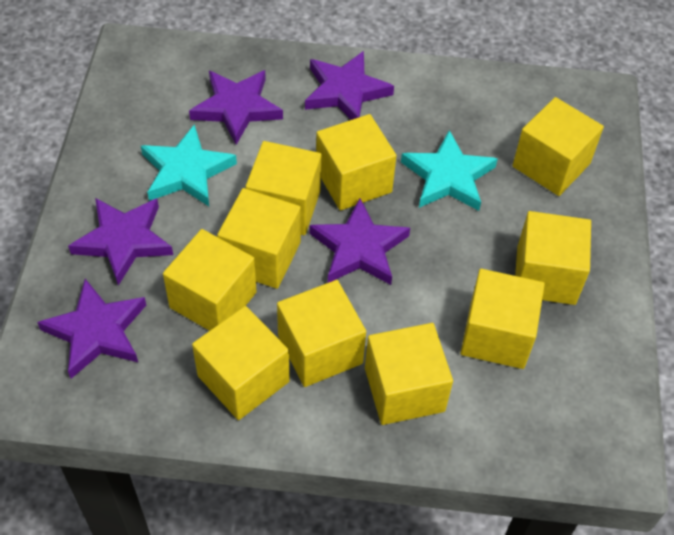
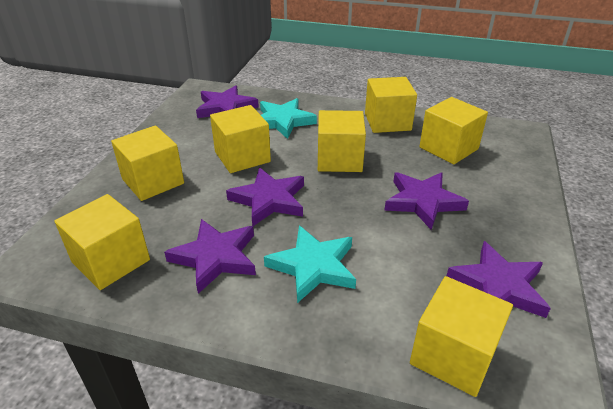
yellow cube: [163,229,257,331] [192,306,289,420] [217,188,301,289] [246,141,321,235] [277,280,366,387] [316,114,396,211] [365,323,453,425] [461,269,545,369] [512,97,604,196] [515,211,591,305] = 10 -> [54,194,150,290] [111,125,184,201] [210,105,271,173] [318,110,366,172] [365,77,417,133] [410,276,513,397] [419,97,488,164] = 7

